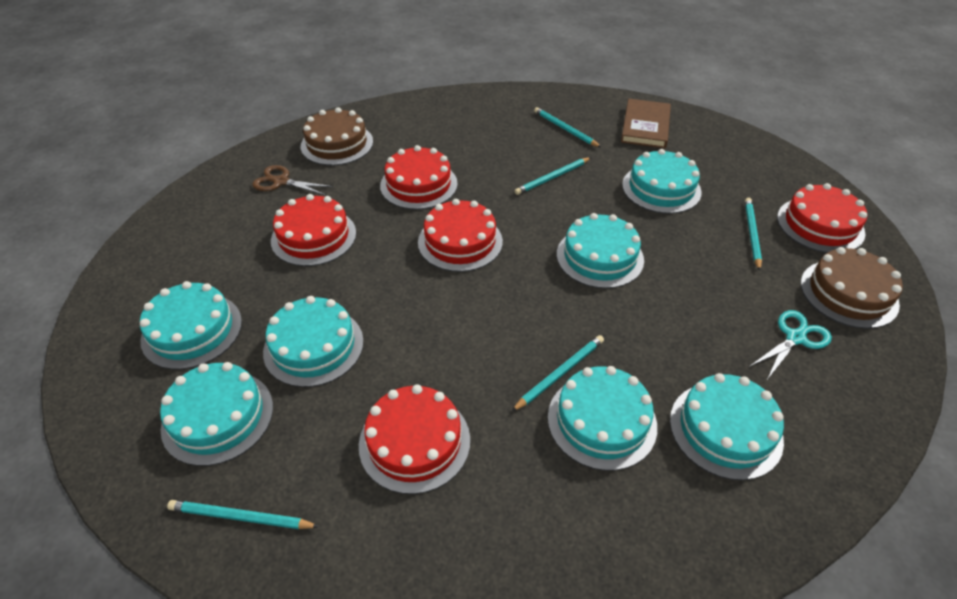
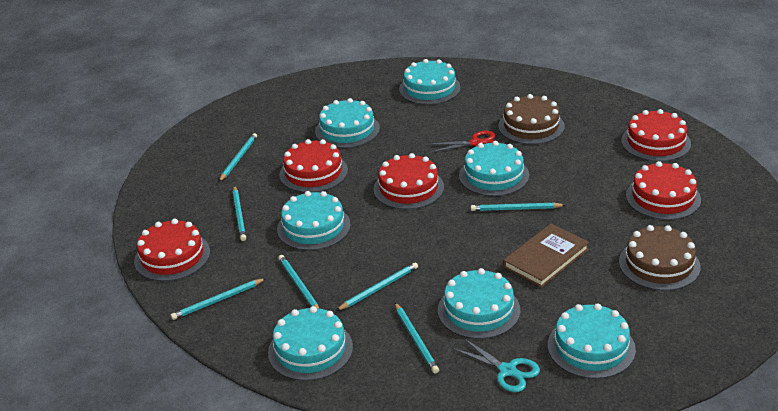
brown scissors: [252,165,333,195] = 1 -> none = 0
red scissors: none = 0 -> [429,130,495,152] = 1
turquoise pencil: [167,500,320,529] [511,335,604,412] [515,157,591,195] [534,107,601,147] [745,198,762,271] = 5 -> [171,278,266,320] [219,133,257,182] [233,186,246,241] [278,255,319,308] [336,262,418,311] [395,303,439,374] [471,203,565,211] = 7

